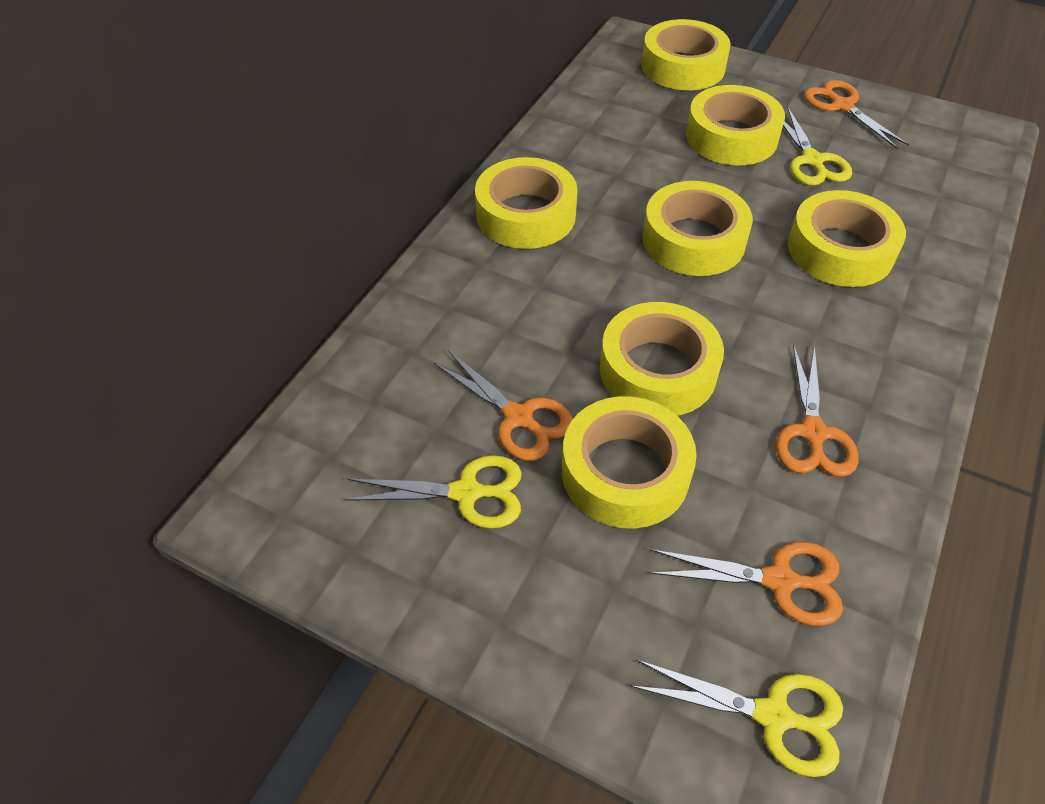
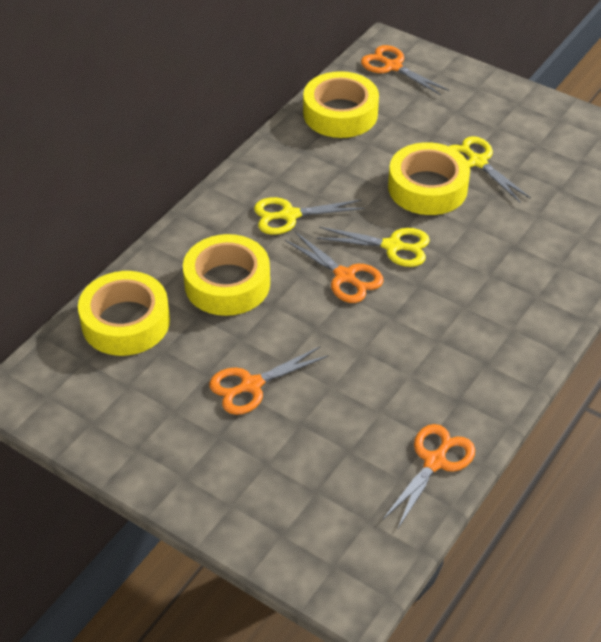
yellow tape: [475,157,578,249] [562,396,697,529] [600,302,724,416] [642,19,731,90] [643,181,753,276] [686,85,785,165] [788,190,906,287] = 7 -> [78,271,170,356] [183,234,270,316] [303,71,379,138] [388,142,470,215] = 4

